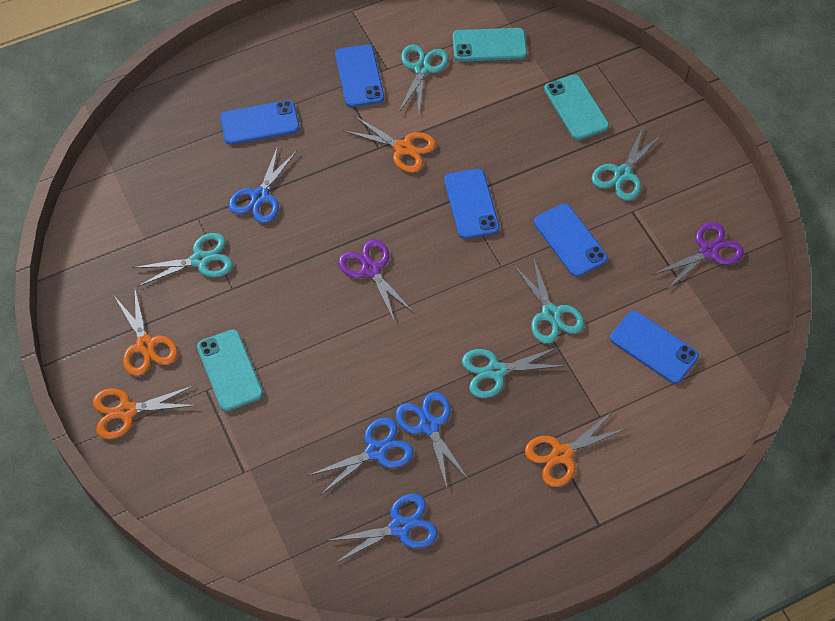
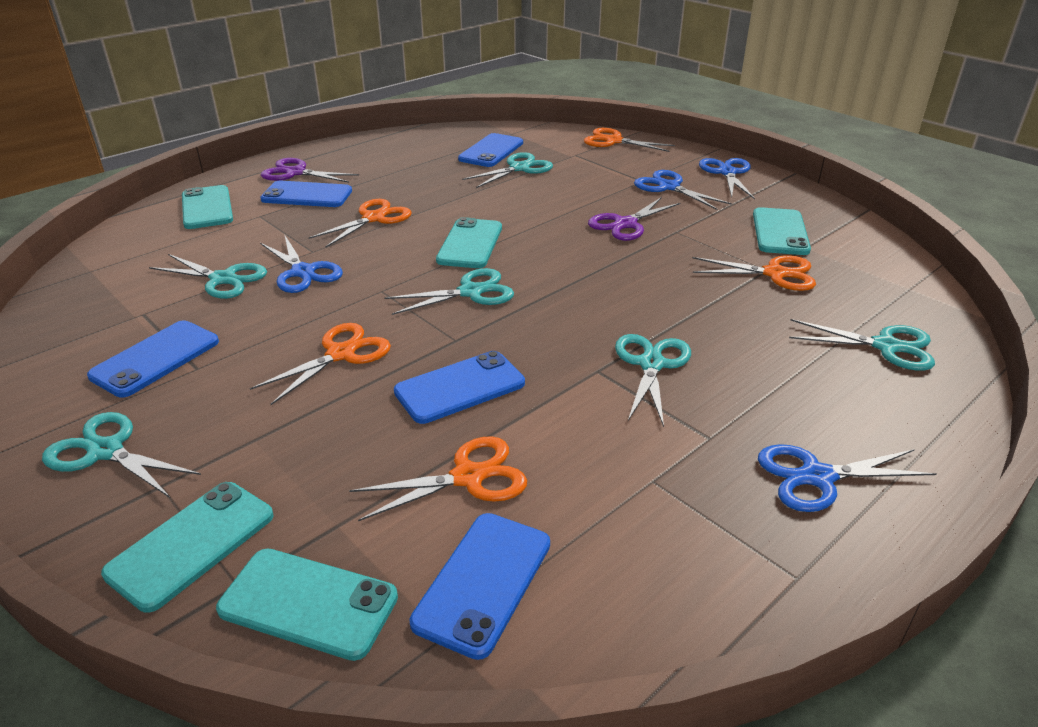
orange scissors: [93,385,198,439] [114,289,178,376] [344,116,436,173] [525,410,628,487] = 4 -> [250,323,391,405] [309,199,412,247] [349,436,527,521] [584,128,675,152] [693,255,816,291] = 5
turquoise phone: [197,329,263,412] [453,28,527,62] [544,75,609,140] = 3 -> [101,482,274,613] [182,185,233,229] [216,549,398,661] [436,217,502,268] [753,207,811,255] = 5
turquoise scissors: [133,233,233,287] [399,44,449,113] [462,346,565,398] [513,257,584,344] [592,128,661,201] = 5 -> [42,412,201,498] [149,254,267,299] [384,268,514,315] [462,152,553,188] [615,334,691,427] [789,319,935,370] = 6

